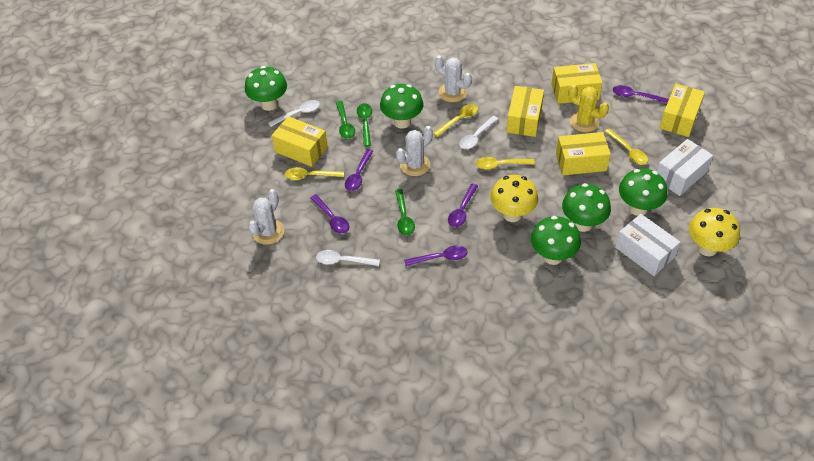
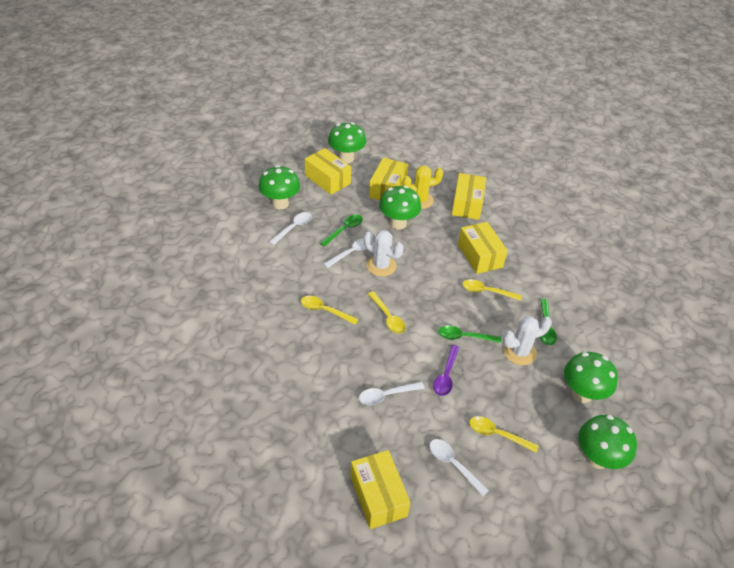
purple spoon: [310,194,349,234] [345,149,373,191] [404,245,468,266] [448,184,478,227] [613,85,669,103] = 5 -> [433,345,459,396] = 1
white box: [615,214,680,276] [657,139,713,196] = 2 -> none = 0
white cactus: [248,189,284,245] [396,126,433,176] [435,56,472,102] = 3 -> [364,230,403,276] [503,316,552,365] = 2
white spoon: [268,100,320,127] [316,250,380,266] [459,116,498,149] = 3 -> [269,212,312,245] [324,238,366,268] [359,382,425,405] [429,439,489,496] = 4
yellow mushroom: [490,175,538,222] [689,208,740,256] = 2 -> none = 0

